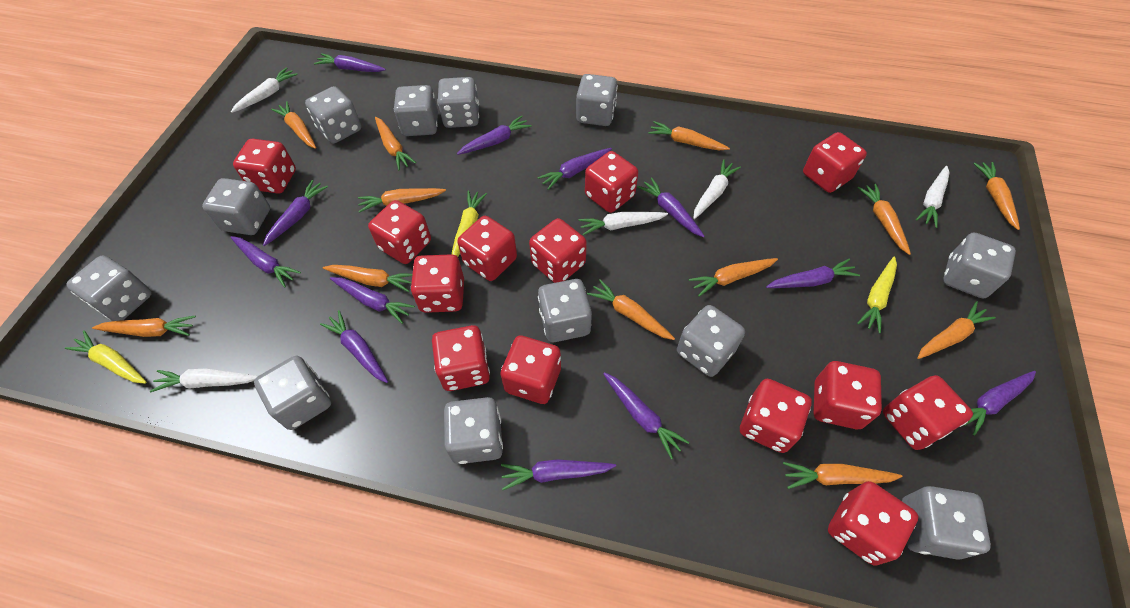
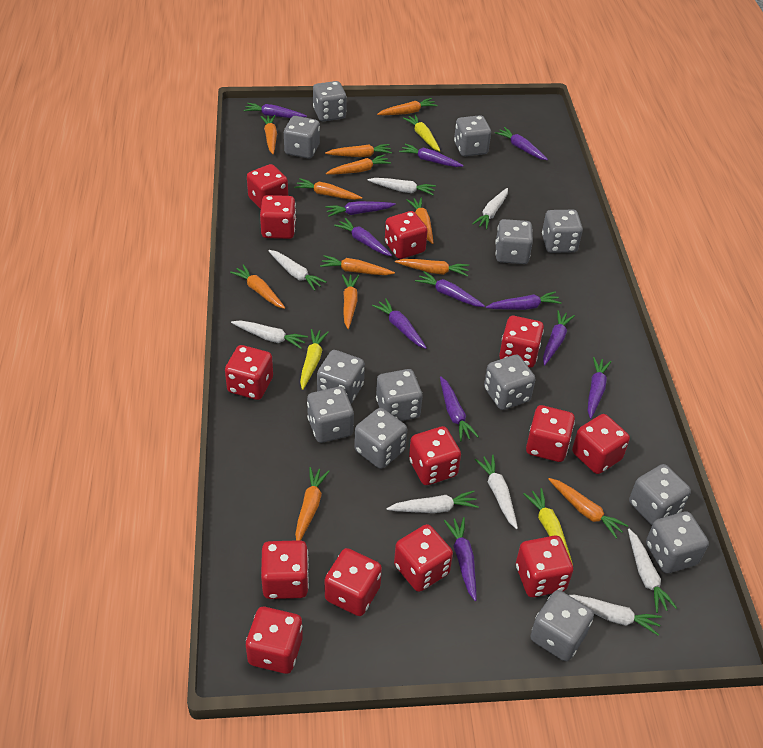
grey dice: [66,256,152,321] [202,178,270,235] [254,356,331,430] [305,86,361,143] [394,85,438,136] [437,77,479,128] [444,397,503,464] [538,279,592,342] [576,74,618,126] [677,305,745,377] [902,486,991,560] [943,233,1016,298] = 12 -> [284,116,320,158] [307,387,354,443] [313,81,347,121] [317,350,365,404] [354,408,407,469] [376,369,422,421] [454,115,491,156] [484,355,536,410] [495,219,533,264] [530,590,594,661] [542,210,583,253] [629,464,691,525] [646,511,709,573] = 13
white carrot: [150,368,258,392] [231,67,298,113] [579,212,668,235] [693,159,741,219] [916,166,950,228] = 5 -> [231,320,308,349] [268,250,326,291] [368,178,436,195] [386,490,479,513] [472,188,508,229] [475,455,518,529] [569,595,662,636] [628,529,677,613] = 8

